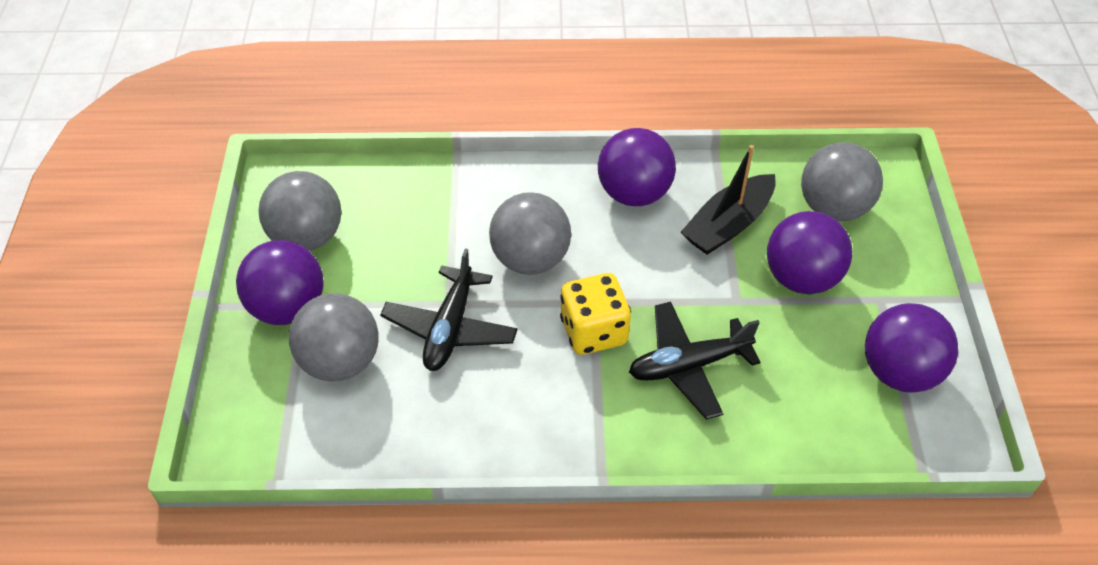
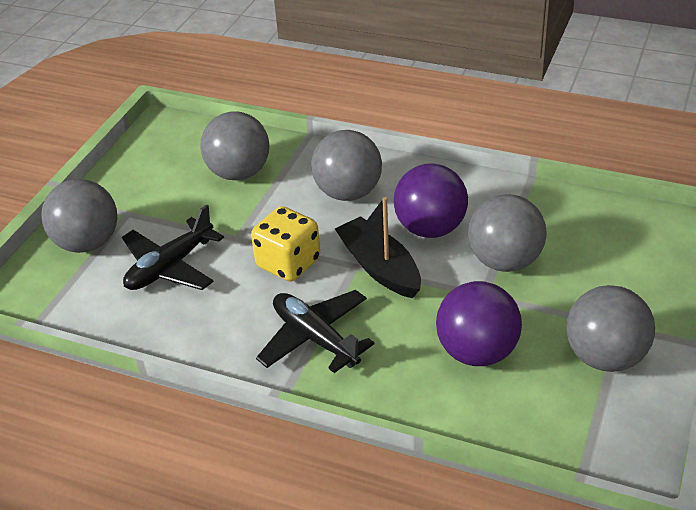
grey ball: [259,171,341,251] [289,293,379,381] [489,193,571,275] [801,142,883,222] = 4 -> [41,179,117,253] [200,112,269,180] [311,130,382,201] [468,194,546,272] [566,285,655,372] = 5
purple ball: [236,240,324,325] [598,128,676,206] [767,211,852,294] [865,303,958,392] = 4 -> [394,163,468,238] [436,281,522,366] = 2

